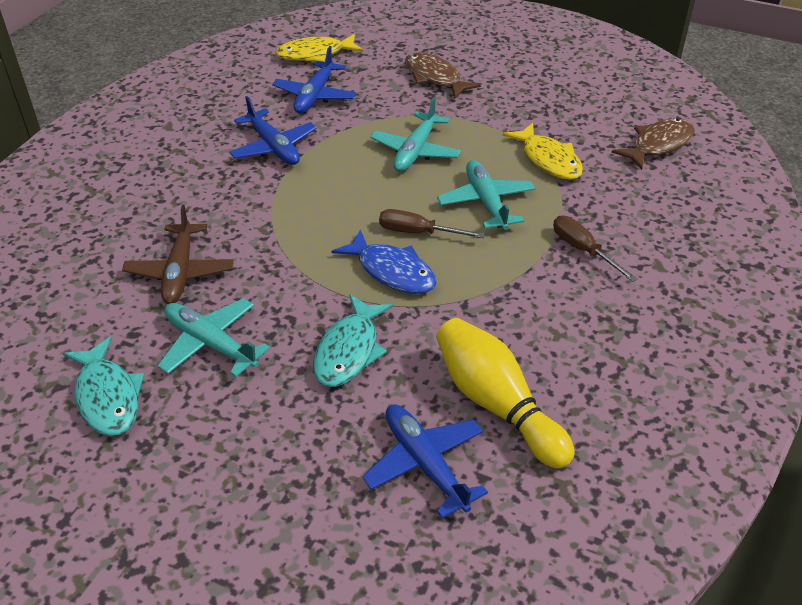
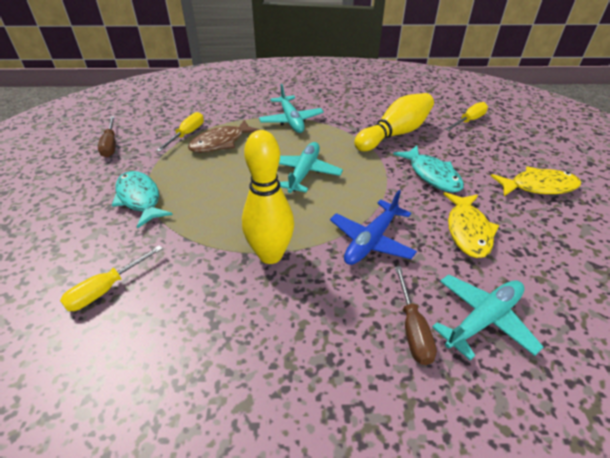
blue fish: [331,229,437,294] = 1 -> none = 0
blue plane: [229,96,317,165] [272,46,356,113] [362,404,488,518] = 3 -> [330,190,417,265] = 1
brown fish: [405,52,481,98] [611,119,695,170] = 2 -> [188,119,260,153] = 1
brown plane: [122,205,233,304] = 1 -> none = 0
yellow bowling pin: [436,318,575,469] = 1 -> [242,130,294,264] [354,93,434,151] = 2
yellow screwdriver: none = 0 -> [60,245,163,311] [156,112,204,152] [446,102,488,131] = 3

